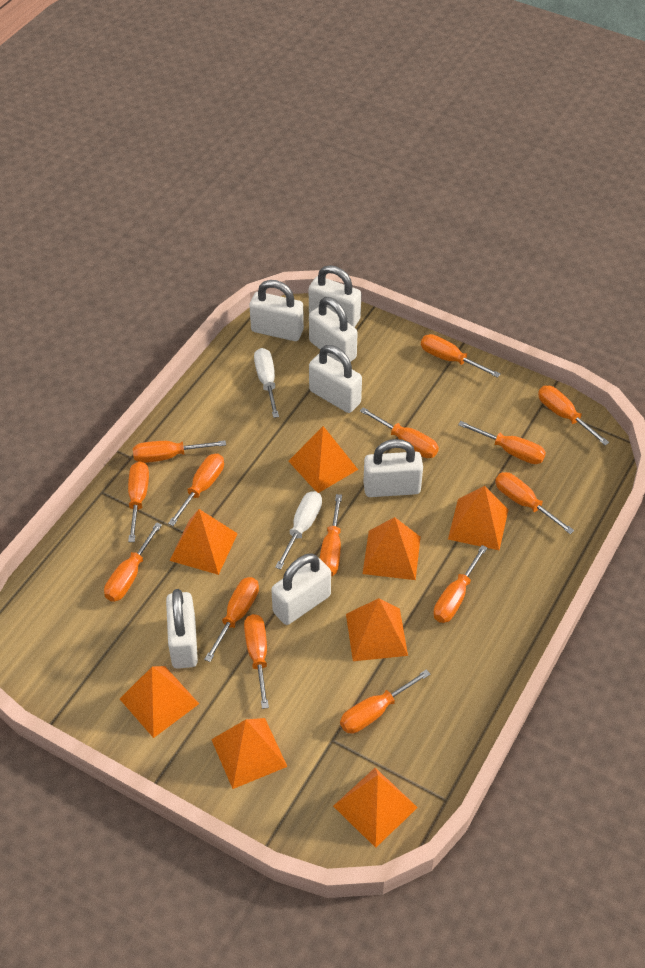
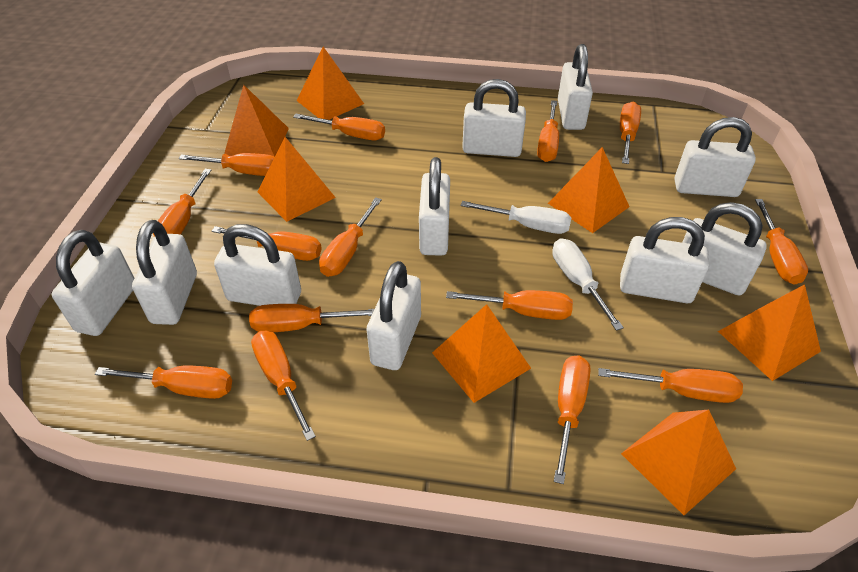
orange pyramid: [120,666,199,738] [169,509,238,575] [211,718,287,789] [288,426,358,493] [333,768,418,848] [346,598,408,661] [363,517,421,580] [448,486,509,550] = 8 -> [224,85,289,156] [258,137,336,222] [296,47,364,120] [432,304,531,403] [548,147,629,233] [621,410,736,515] [718,284,821,381] = 7
white padlock: [166,589,198,669] [250,280,304,341] [271,553,331,625] [309,265,361,328] [309,297,358,363] [309,345,362,413] [363,439,423,497] = 7 -> [52,230,134,336] [132,220,197,325] [214,224,301,306] [367,261,421,370] [419,157,450,256] [462,79,526,157] [558,44,593,130] [620,217,709,303] [674,117,756,197] [682,202,767,295] = 10

